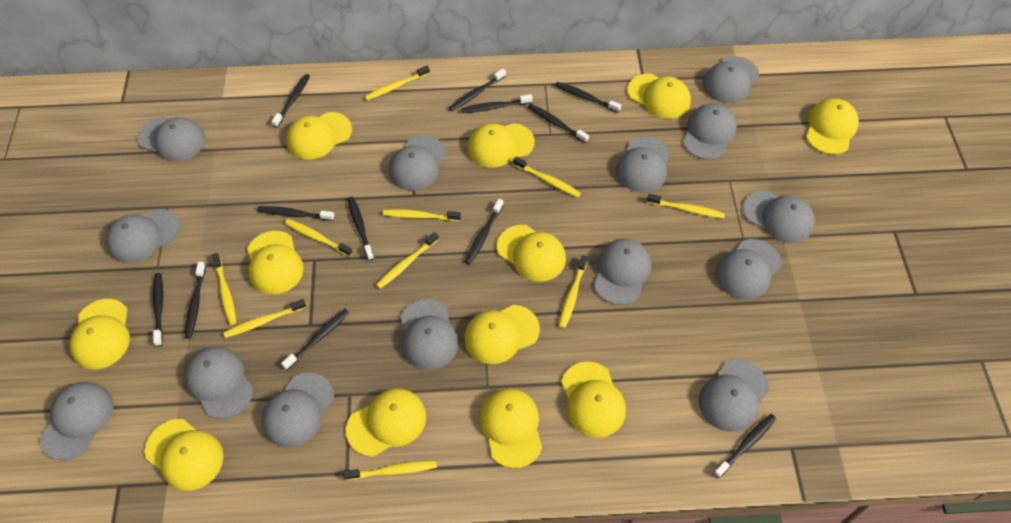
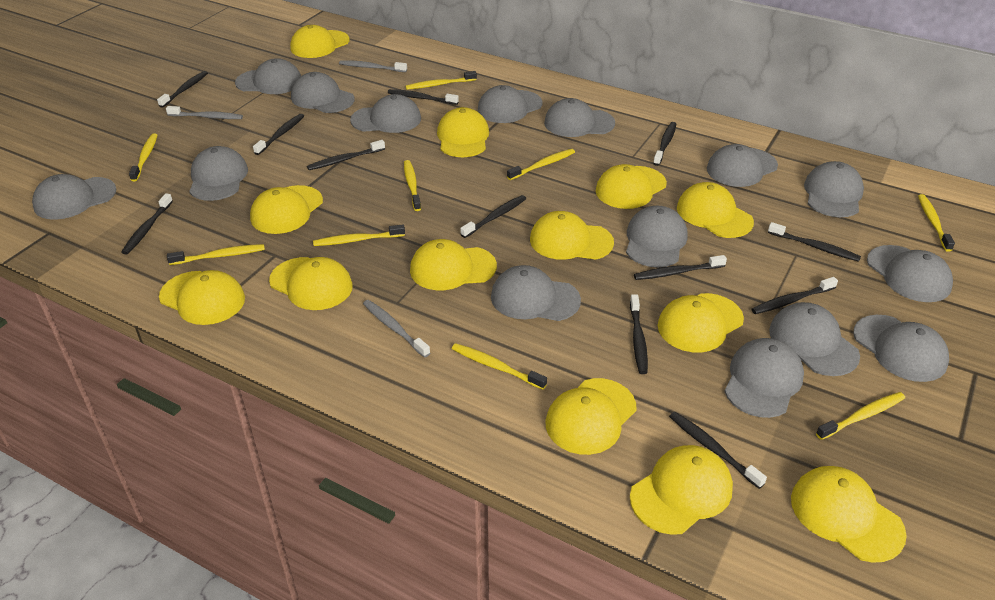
grey cap: [40,382,114,461] [106,209,180,263] [138,117,205,161] [184,347,253,419] [261,373,334,448] [389,136,447,191] [401,299,459,370] [594,239,651,305] [616,137,670,192] [683,104,737,160] [699,360,769,432] [703,56,759,103] [715,239,782,300] [743,190,815,243] = 14 -> [32,174,117,220] [189,146,248,201] [235,58,301,94] [291,72,355,113] [350,94,421,133] [478,85,542,123] [491,265,581,321] [544,98,615,137] [626,206,687,267] [707,144,778,187] [724,338,804,418] [769,302,860,376] [804,161,864,217] [853,315,949,382] [867,245,953,302] = 15
grey toothbrush: none = 0 -> [166,106,243,119] [339,60,407,72] [363,300,430,358] = 3
yellow cap: [70,299,130,369] [145,419,224,491] [247,231,304,294] [286,112,352,160] [346,388,426,457] [464,305,540,364] [467,123,535,168] [480,389,542,468] [497,225,566,281] [562,361,626,438] [628,74,691,119] [806,99,859,154] = 12 -> [159,270,245,325] [250,185,323,234] [269,257,353,310] [290,25,350,58] [410,239,497,290] [437,107,489,157] [530,211,614,260] [546,378,637,455] [596,164,667,209] [630,445,733,535] [658,293,744,352] [677,182,754,238] [791,466,907,563] = 13
yellow toothbrush: [212,253,237,325] [223,299,306,338] [285,219,353,257] [343,461,437,480] [365,66,430,100] [376,232,438,289] [383,209,461,221] [513,157,581,197] [559,255,588,329] [647,194,725,219] = 10 -> [129,133,157,181] [167,244,265,265] [313,224,405,246] [404,160,421,211] [405,71,477,90] [452,343,547,390] [507,149,575,180] [816,392,905,440] [918,194,955,251] = 9

